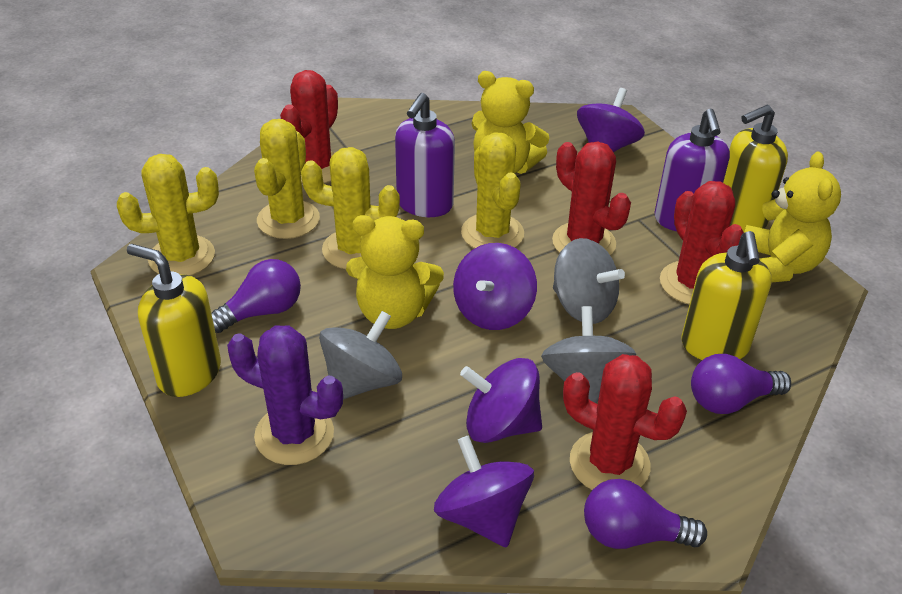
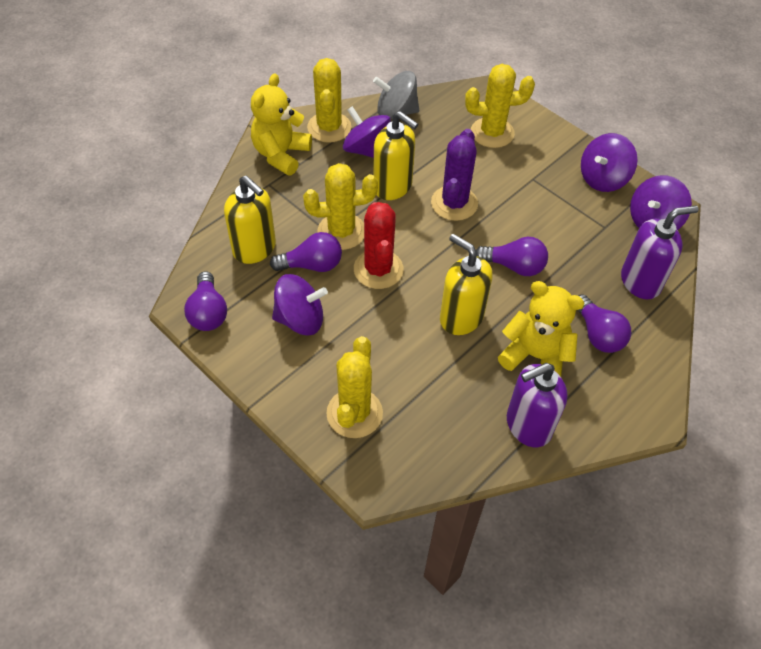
grey spinning top: [319,311,402,400] [541,306,636,403] [553,238,625,324] = 3 -> [373,71,419,119] = 1
purple light bulb: [211,259,301,333] [584,479,707,549] [691,354,791,414] = 3 -> [184,271,227,331] [270,232,342,272] [476,237,548,276] [577,294,631,353] = 4
red cactus: [280,70,338,183] [552,141,631,255] [563,354,687,490] [660,181,744,304] = 4 -> [354,202,404,289] = 1
yellow teddy bear: [346,215,444,329] [471,71,549,174] [744,152,841,283] = 3 -> [251,73,312,176] [498,281,584,377] = 2

